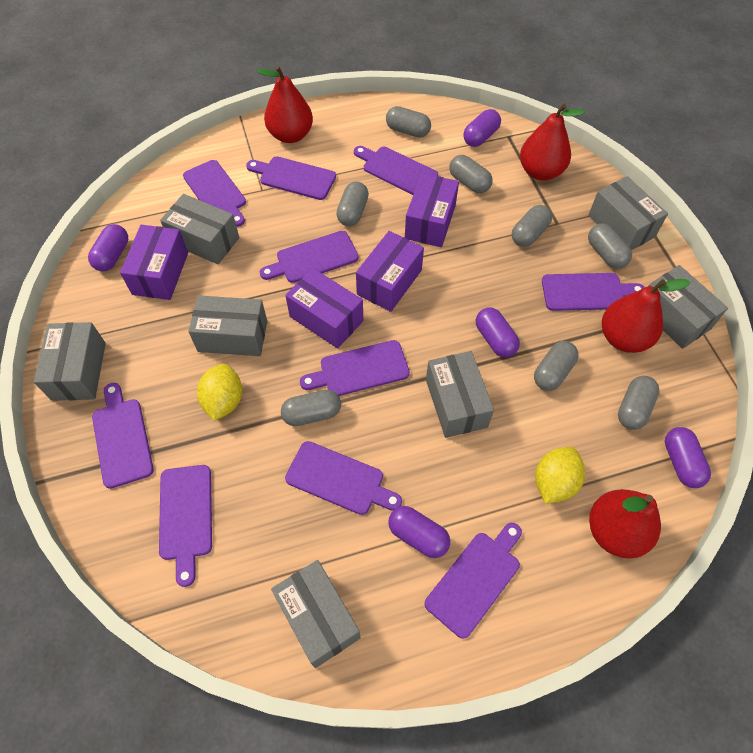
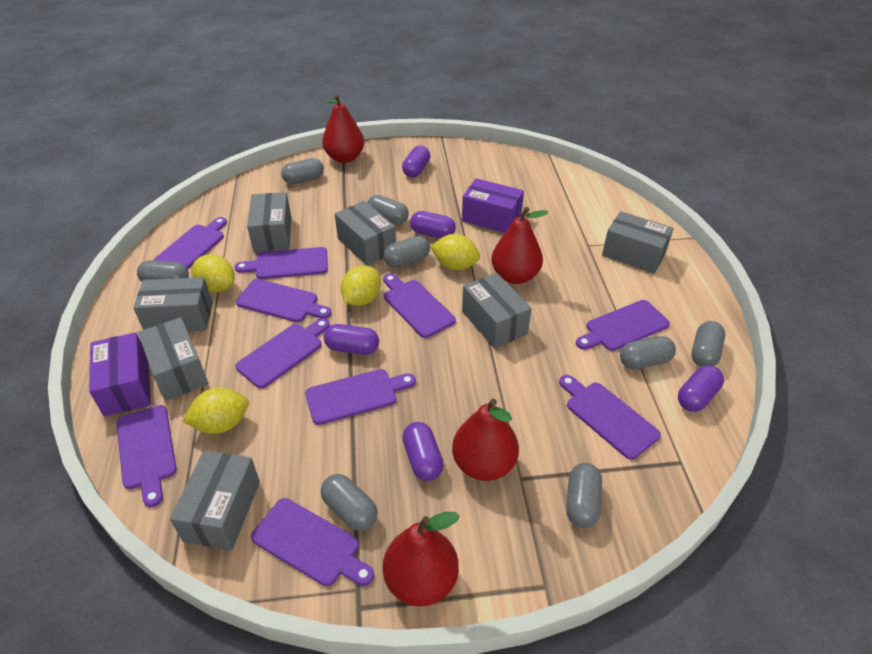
purple box: [120,225,188,300] [285,268,363,349] [356,231,424,312] [405,173,459,247] = 4 -> [89,332,151,417] [462,178,524,233] = 2
yellow lemon: [197,363,242,421] [535,447,585,504] = 2 -> [182,388,249,434] [192,254,234,293] [341,265,381,306] [430,234,480,270] = 4

